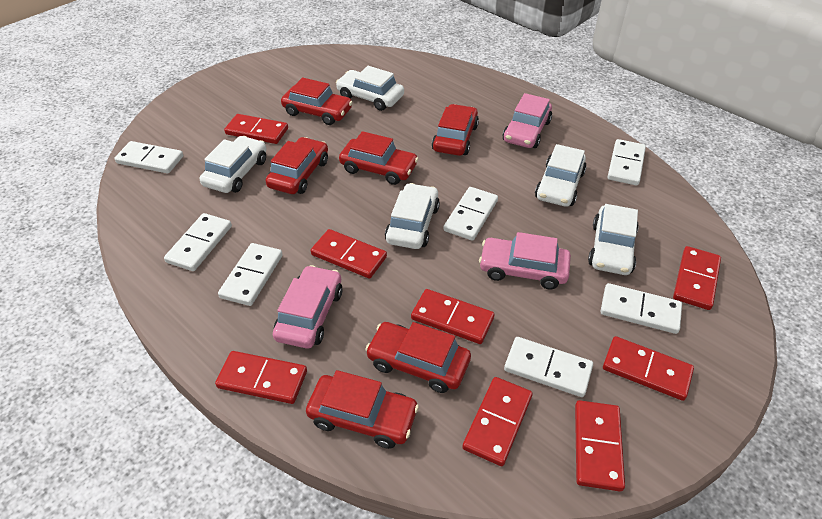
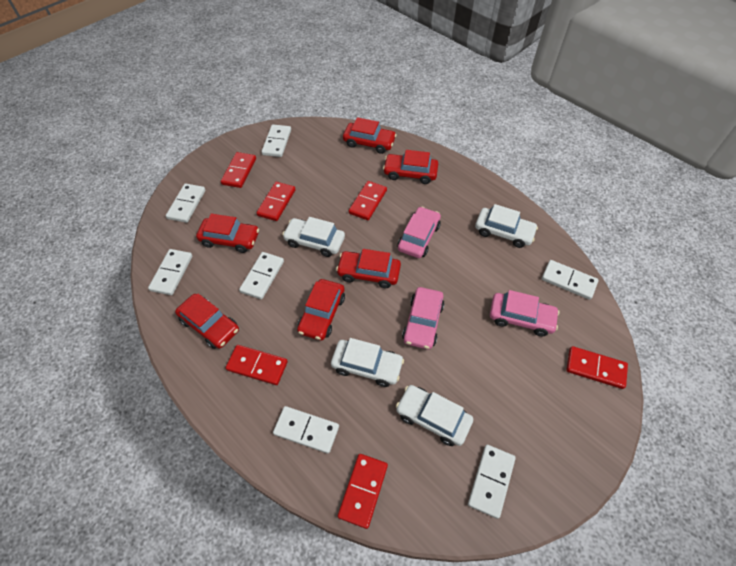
red domino: [215,351,307,404] [224,114,288,144] [311,229,387,279] [411,289,495,344] [462,377,533,466] [575,400,625,491] [603,336,694,401] [673,246,721,310] = 8 -> [221,152,256,188] [226,345,288,385] [257,182,296,221] [338,454,388,529] [349,181,387,220] [566,346,628,389] = 6
white car: [200,136,267,193] [336,66,404,111] [385,183,440,249] [535,144,586,207] [588,204,639,275] = 5 -> [282,217,345,257] [331,338,404,387] [396,385,473,446] [475,204,538,248] = 4

